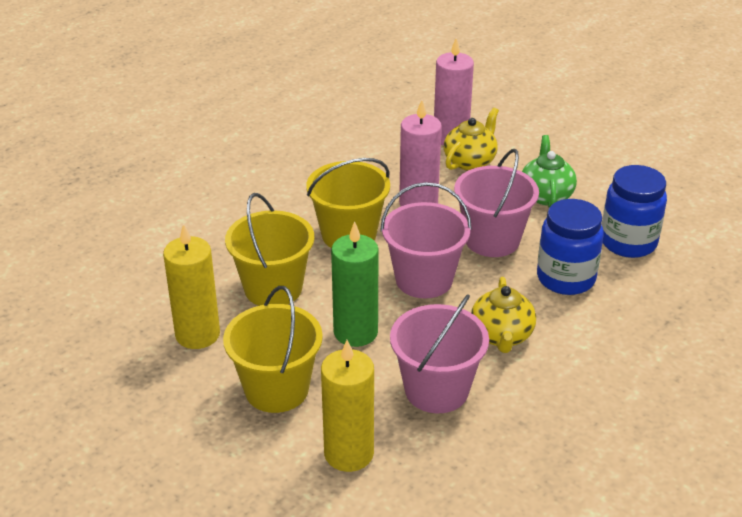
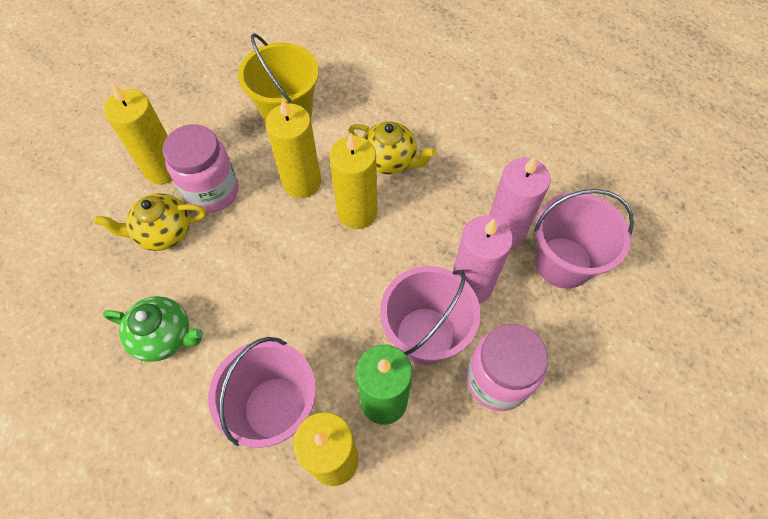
blue jar: [537,199,604,295] [602,165,667,258] = 2 -> none = 0
pink jar: none = 0 -> [163,124,239,213] [466,324,548,411] = 2
yellow bucket: [223,286,323,413] [225,193,314,306] [306,158,390,248] = 3 -> [238,33,319,121] = 1
yellow candle: [163,223,220,349] [321,340,374,472] = 2 -> [104,83,173,184] [265,98,321,198] [293,412,359,486] [329,133,377,229] = 4

